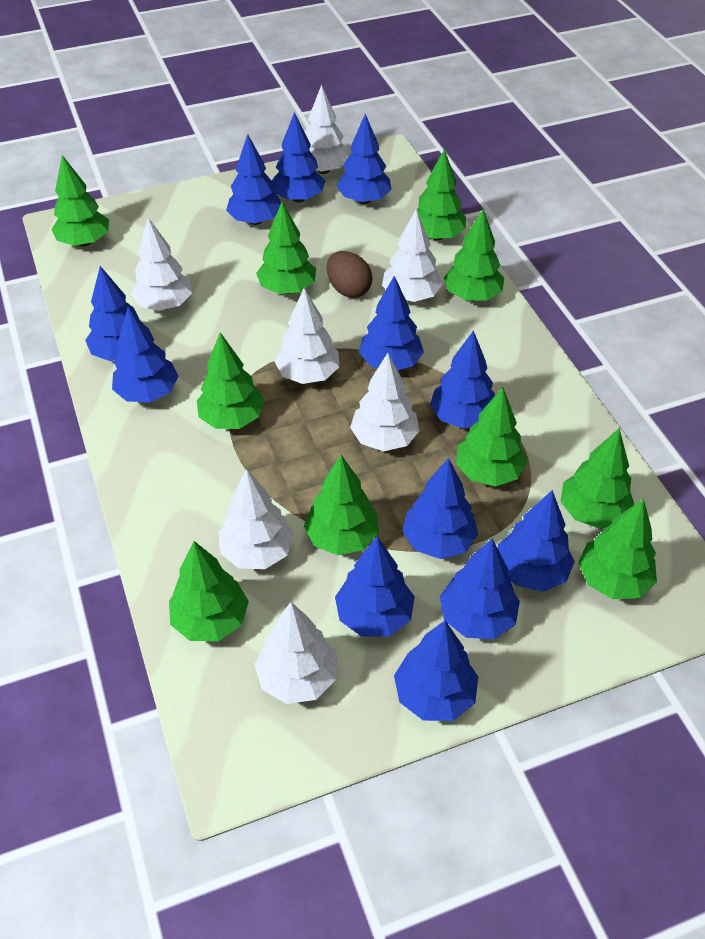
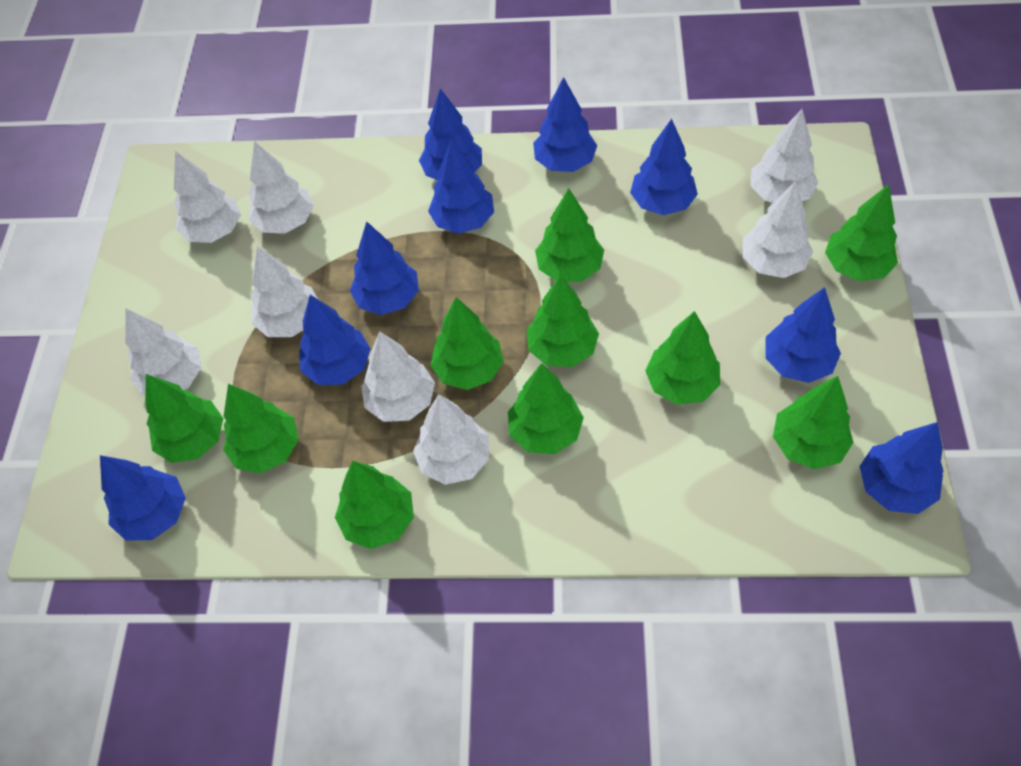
blue tree: [85,266,150,361] [112,307,179,403] [226,134,281,225] [271,112,325,203] [335,537,415,637] [337,114,392,204] [359,276,424,370] [394,620,478,721] [403,458,478,559] [430,330,495,429] [440,539,520,639] [498,490,575,592] = 12 -> [100,455,186,541] [299,295,370,385] [350,221,419,315] [419,88,482,180] [428,139,494,234] [533,77,597,172] [630,119,698,215] [765,287,841,383] [860,422,944,514] = 9
brown egg: [327,251,372,298] = 1 -> none = 0
white tree: [131,218,192,311] [219,469,294,569] [254,602,337,704] [274,288,339,384] [305,85,349,174] [350,353,420,451] [382,209,443,302] = 7 -> [125,308,202,395] [174,151,241,243] [248,141,314,234] [250,246,318,337] [361,331,435,422] [413,394,489,485] [743,181,813,278] [751,109,818,203] = 8

